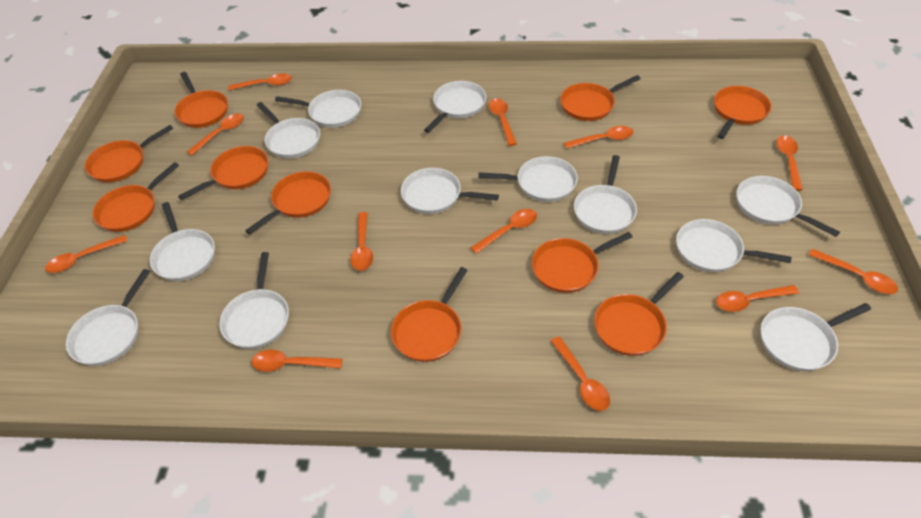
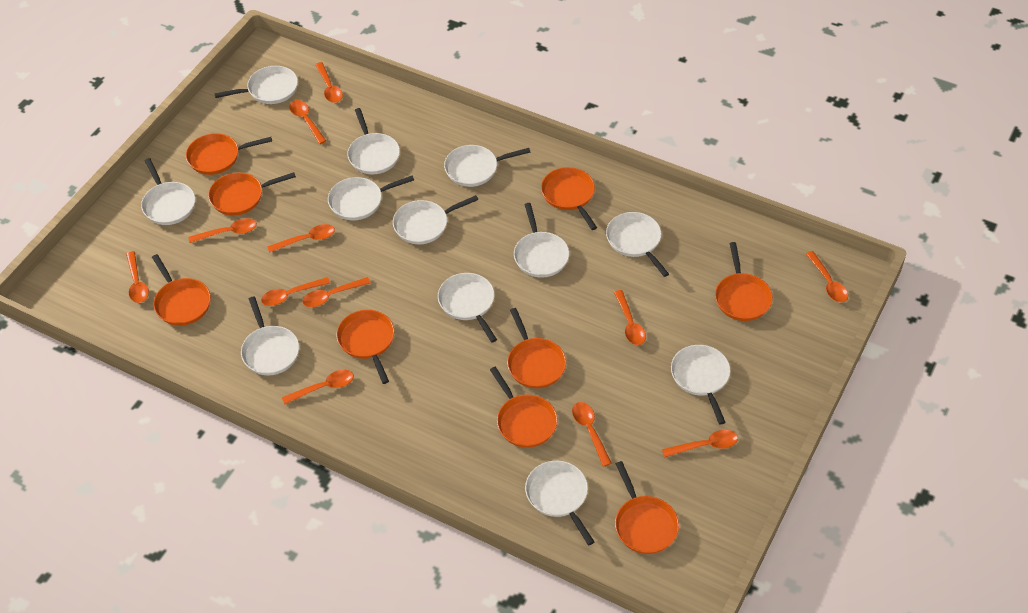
orange pan: [85,125,173,183] [93,162,179,232] [175,72,228,128] [178,146,268,200] [245,171,331,234] [391,267,468,362] [532,232,632,293] [560,75,641,121] [594,272,684,356] [714,86,771,139] = 10 -> [152,254,211,326] [186,133,272,175] [208,172,296,215] [336,310,394,384] [490,367,558,448] [507,308,566,388] [541,167,597,230] [615,461,679,554] [715,242,773,321] = 9

